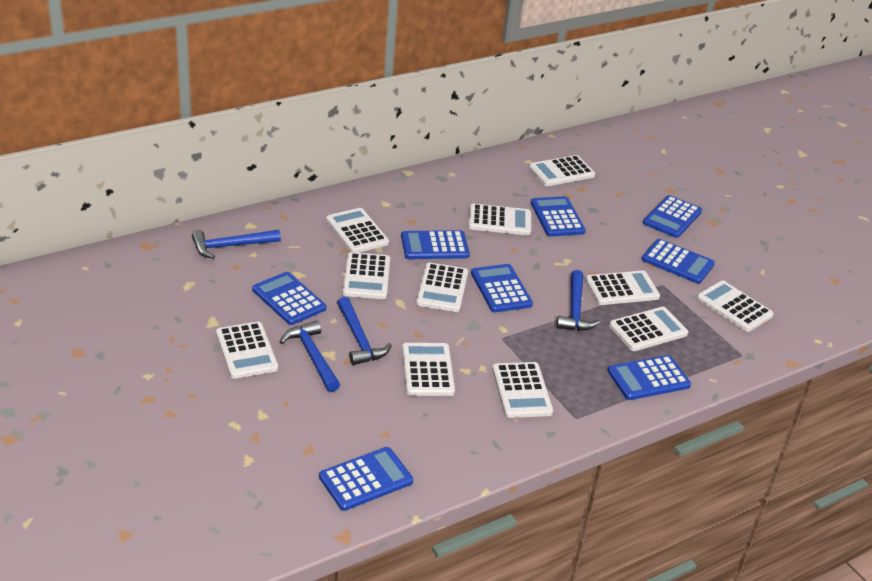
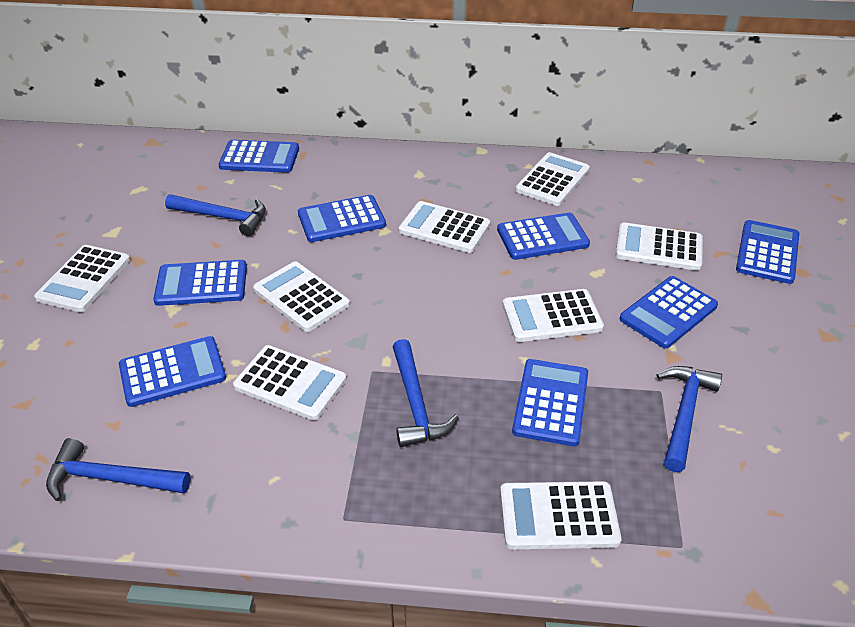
white calculator: [216,322,278,379] [326,208,389,253] [343,252,390,299] [402,343,455,396] [416,263,468,312] [468,204,531,235] [492,362,553,418] [529,155,595,186] [585,270,660,305] [609,307,688,351] [696,280,774,332] = 11 -> [34,245,130,312] [233,345,347,420] [253,261,350,332] [398,201,490,253] [500,481,621,549] [502,289,604,342] [515,152,590,206] [615,222,703,270] = 8

